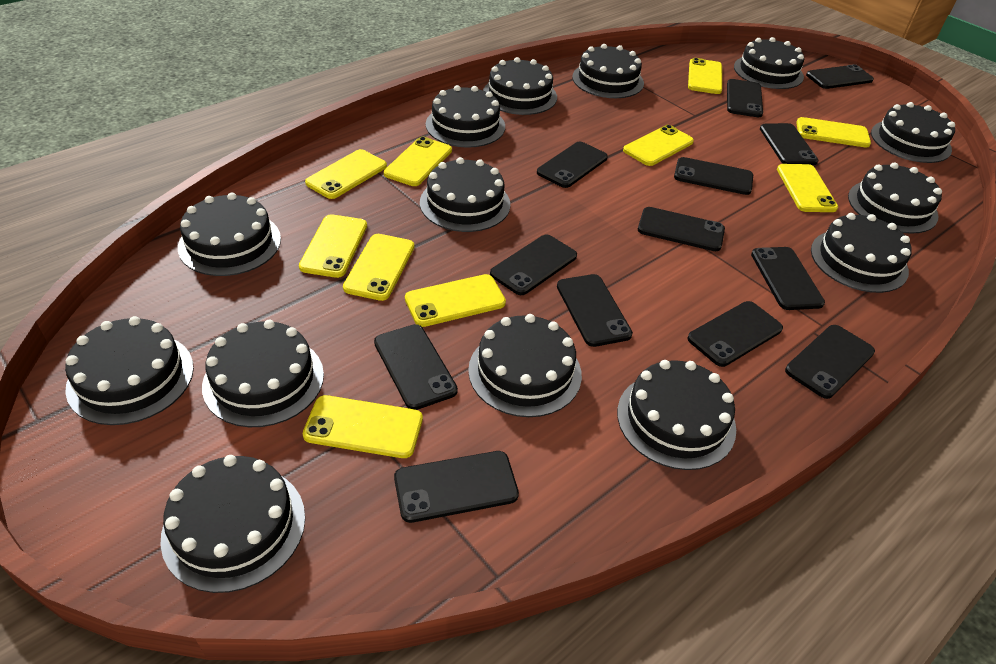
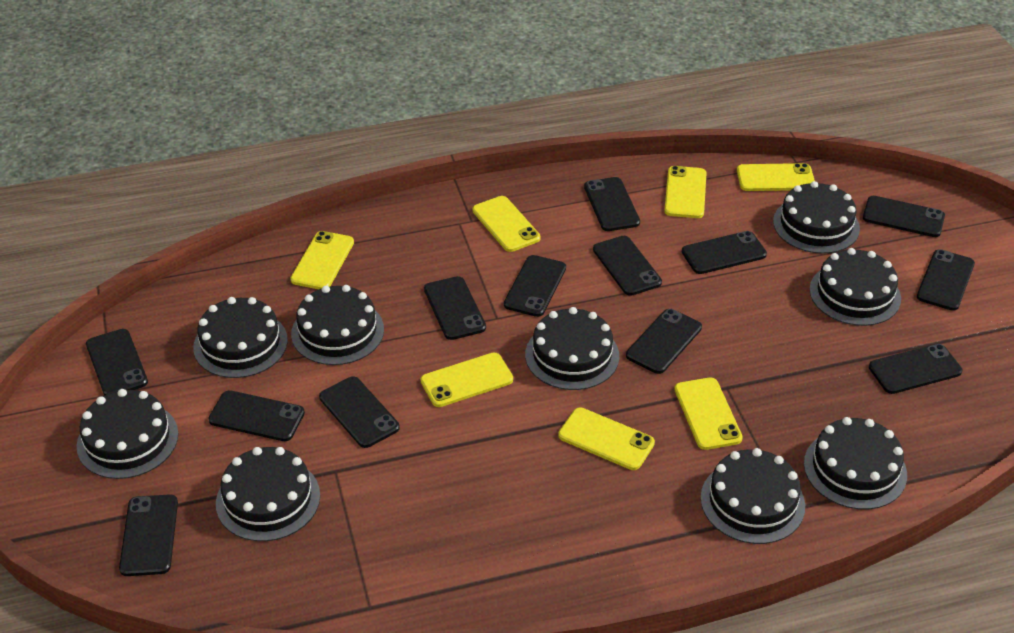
black cake: [65,316,194,425] [160,455,305,593] [178,192,281,276] [202,320,324,427] [420,157,510,232] [426,85,505,148] [468,314,582,417] [483,57,557,115] [572,44,644,98] [617,360,736,470] [734,37,804,89] [811,213,912,293] [848,162,942,234] [871,102,955,163] = 14 -> [77,389,178,479] [193,297,288,378] [216,447,320,541] [291,285,384,365] [525,307,619,390] [701,448,805,544] [773,181,860,254] [804,417,907,510] [809,248,901,326] = 9
yellow phone: [299,214,367,278] [303,395,423,458] [305,149,387,199] [343,234,414,301] [384,137,452,186] [405,274,506,327] [623,125,694,166] [688,58,722,94] [777,164,838,212] [796,117,871,148] = 10 -> [290,231,354,289] [421,353,513,407] [473,196,541,252] [558,407,655,470] [664,166,707,218] [674,378,743,450] [737,163,815,191] = 7

